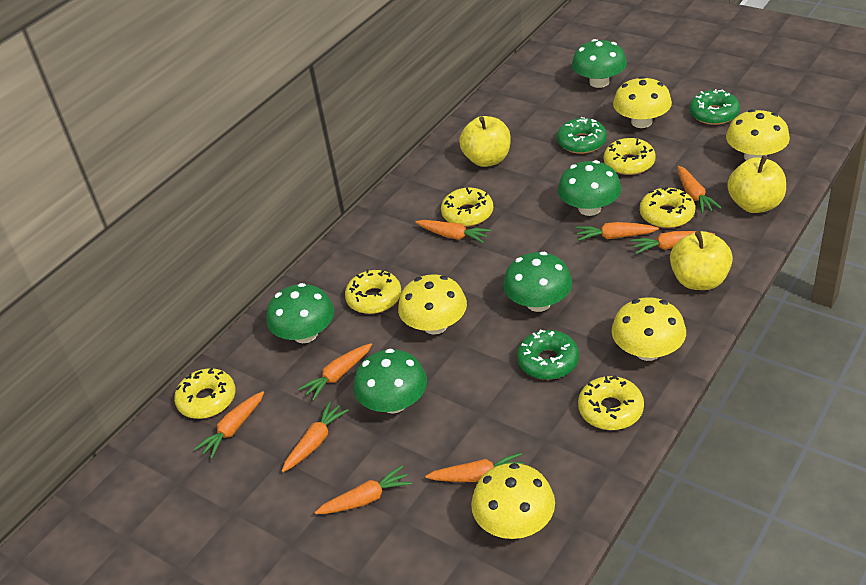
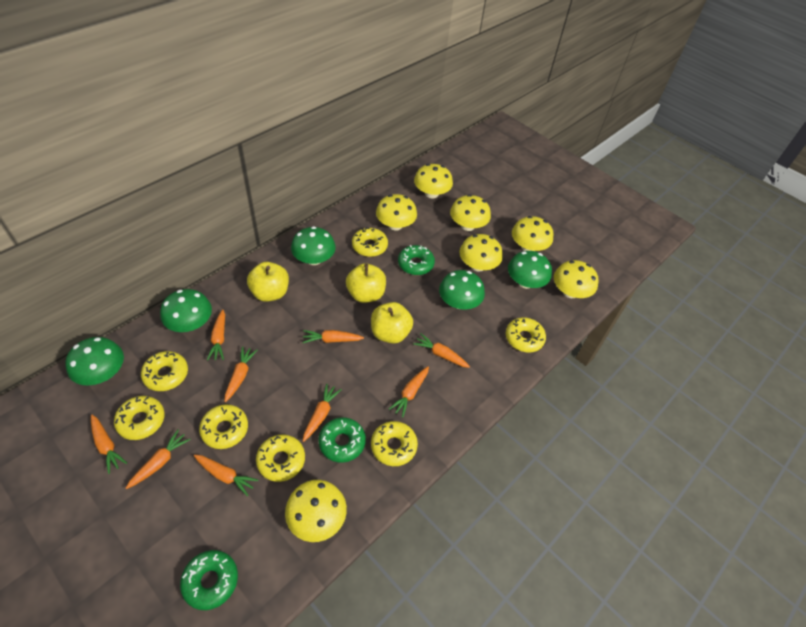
yellow donut: [174,368,236,419] [345,269,401,314] [441,188,493,227] [578,375,644,430] [604,138,656,175] [640,187,695,228] = 6 -> [114,396,165,440] [141,351,188,391] [199,404,248,449] [256,435,305,482] [352,227,388,257] [371,421,418,466] [506,317,546,353] = 7
yellow mushroom: [398,274,467,335] [471,463,555,539] [611,297,686,361] [613,76,672,128] [726,109,790,160] = 5 -> [285,480,347,542] [376,194,417,231] [414,164,453,198] [450,194,491,231] [459,234,503,272] [512,216,553,251] [554,260,599,298] = 7

